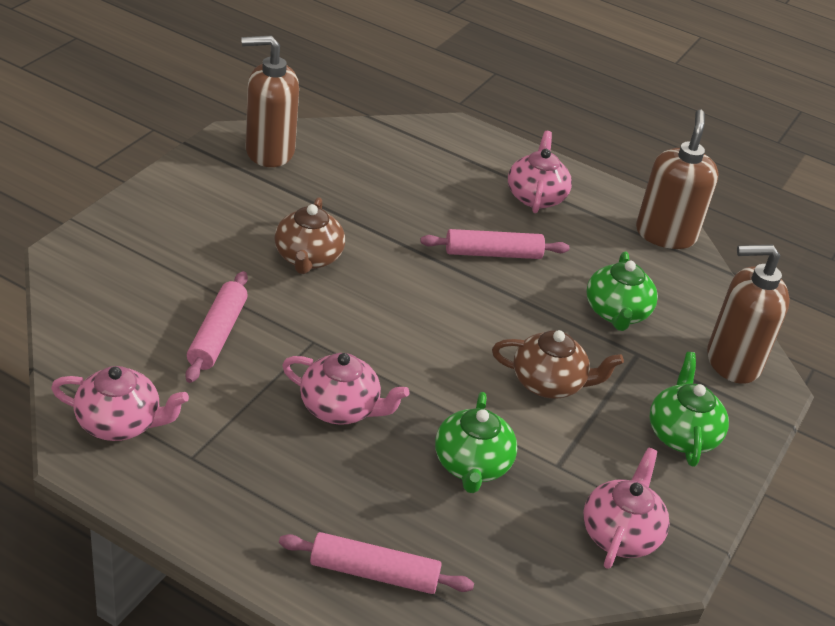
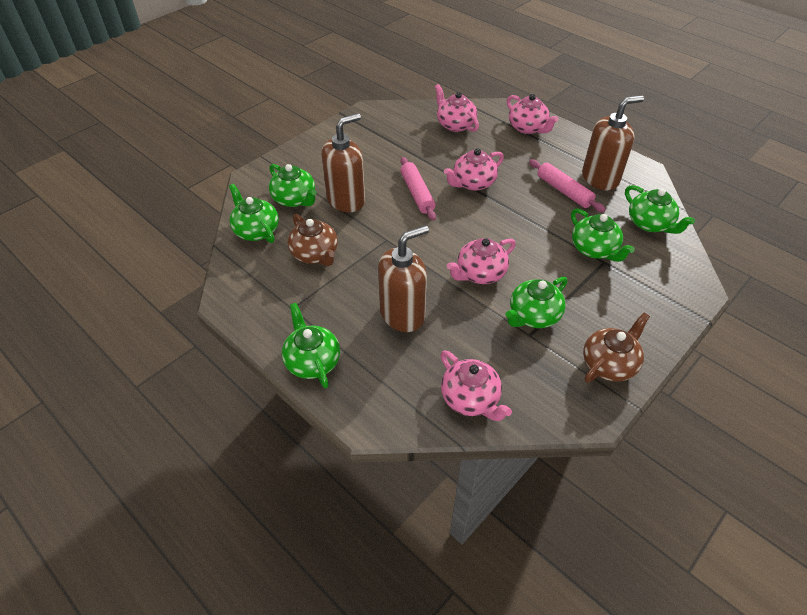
green teapot: [435,392,517,493] [586,252,658,331] [650,352,729,467] = 3 -> [229,184,279,243] [269,164,317,207] [282,303,340,388] [505,277,567,328] [571,208,635,262] [625,185,695,234] = 6
pink rolling pin: [185,271,248,383] [279,532,474,594] [420,229,569,259] = 3 -> [400,157,436,221] [529,159,606,212] = 2
pink teapot: [51,366,189,441] [282,353,409,425] [508,131,572,213] [583,448,670,569] = 4 -> [435,84,479,132] [440,350,512,421] [444,148,504,191] [447,238,516,284] [507,94,559,134] = 5

